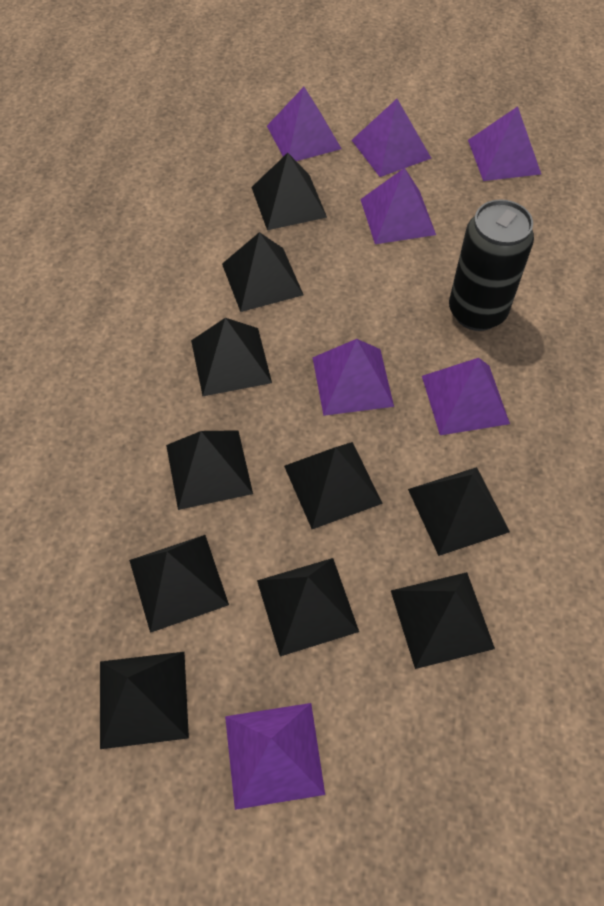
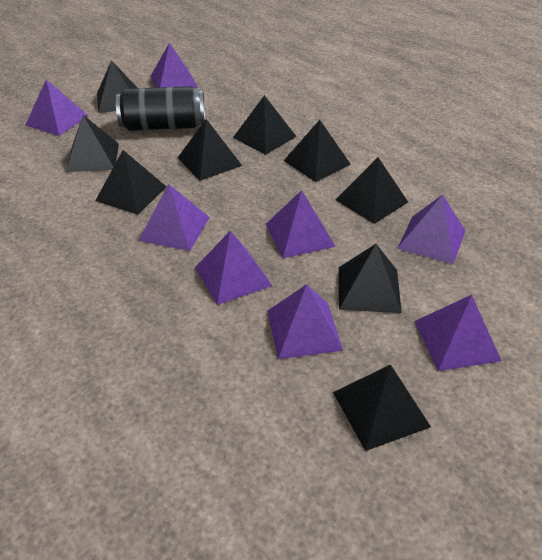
black pyramid: [100,652,189,749] [129,535,229,633] [166,430,253,510] [191,318,272,396] [222,232,303,312] [251,153,327,230] [257,558,359,656] [284,442,383,529] [391,572,495,669] [408,467,510,556] = 10 -> [66,115,119,172] [95,150,167,215] [97,60,137,113] [178,119,242,181] [233,95,297,155] [284,120,351,182] [333,364,431,451] [336,157,408,224] [339,244,402,313] = 9
purple pyramid: [225,703,325,810] [267,87,342,161] [312,339,394,416] [352,99,431,177] [360,168,436,244] [422,358,510,435] [468,106,541,181] = 7 -> [26,80,88,136] [138,184,210,251] [150,43,198,88] [195,231,272,305] [266,190,336,258] [267,284,343,359] [397,195,465,264] [415,295,502,371] = 8

